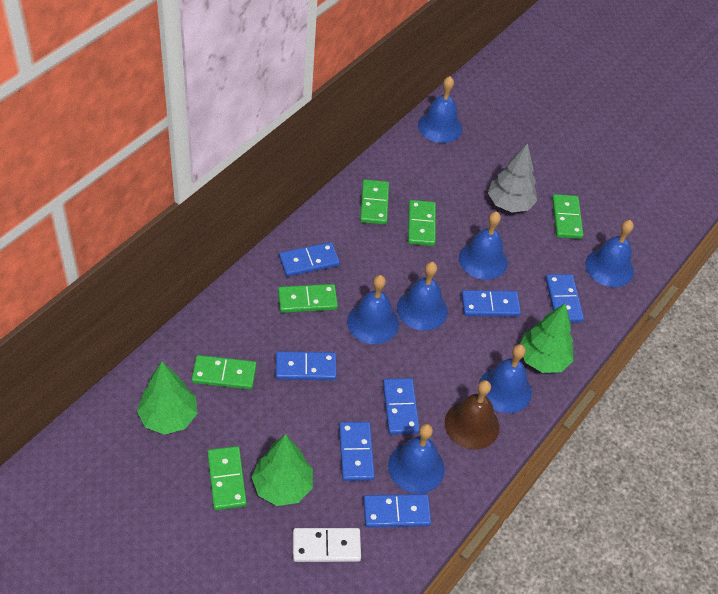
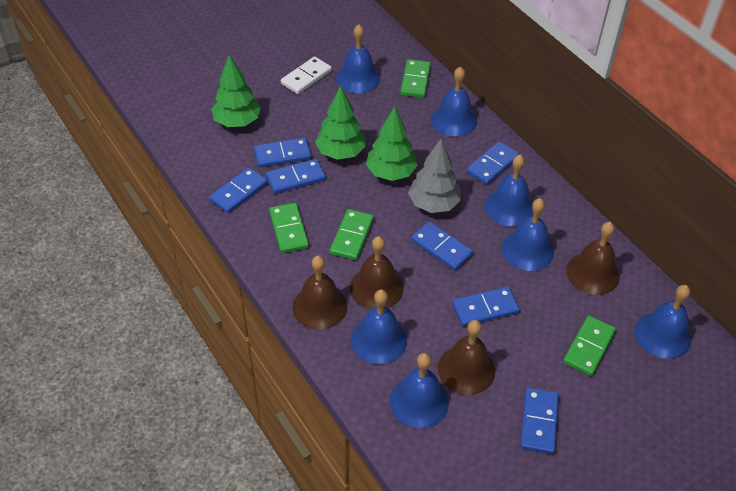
brown bell: [445,380,499,450] = 1 -> [292,256,347,330] [350,236,404,309] [438,320,495,395] [566,222,620,295] = 4
green domino: [192,355,257,390] [207,446,247,510] [278,284,338,313] [360,179,389,225] [408,200,436,246] [552,194,583,239] = 6 -> [269,203,309,253] [330,209,374,260] [400,59,431,98] [563,316,616,376] = 4

